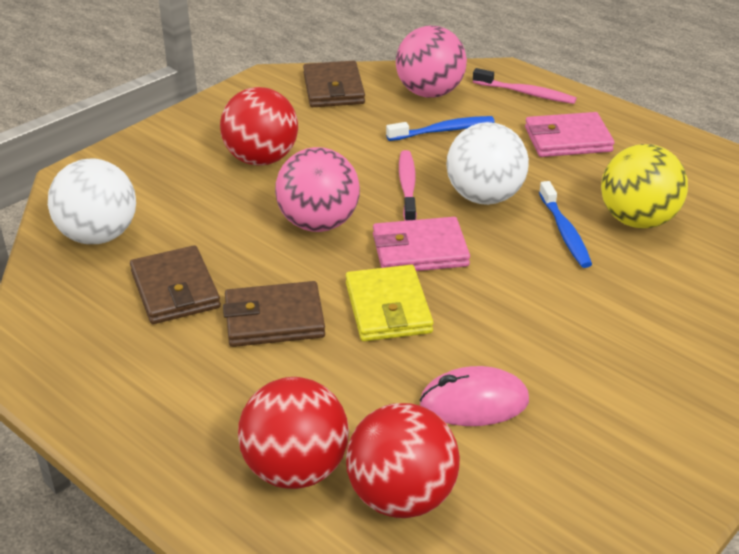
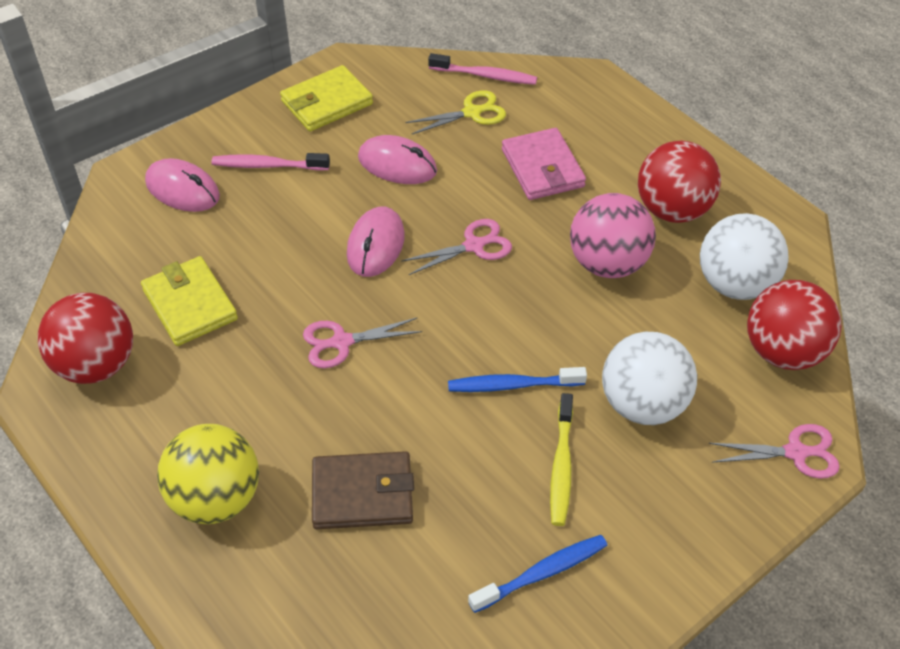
brown wallet: [130,245,221,324] [223,281,325,347] [303,61,365,107] = 3 -> [312,451,414,529] = 1
pink ball: [275,147,360,232] [396,26,467,98] = 2 -> [570,193,656,278] = 1
pink mouse: [420,366,529,426] = 1 -> [145,158,220,212] [347,206,405,277] [358,135,437,184] = 3
pink scissors: none = 0 -> [303,317,422,368] [401,219,512,275] [709,424,840,479] = 3
pink wallet: [373,217,470,271] [525,112,614,157] = 2 -> [502,128,586,200] = 1
yellow scissors: none = 0 -> [405,90,506,135] = 1
yellow toothbrush: none = 0 -> [550,393,573,526] = 1
yellow wallet: [346,265,433,341] = 1 -> [141,256,238,346] [280,65,373,131] = 2

